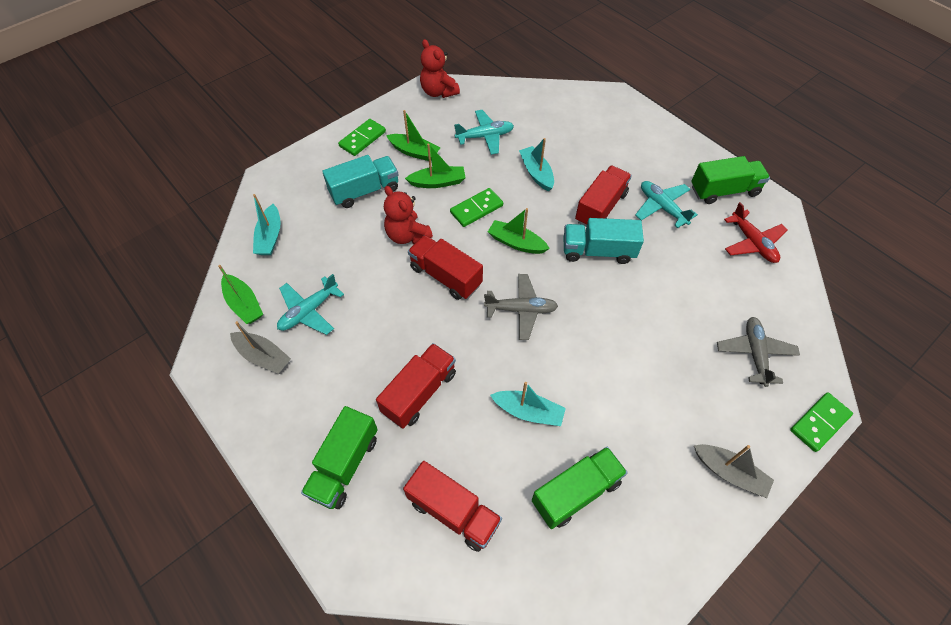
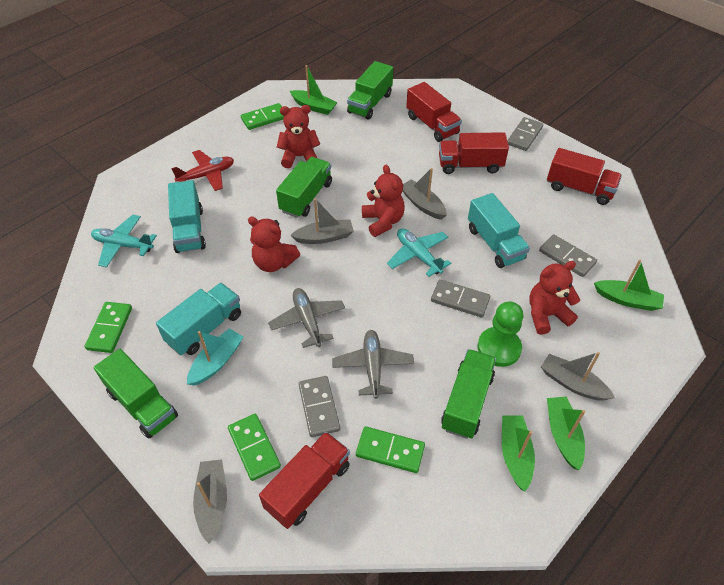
green domino: [338,119,386,156] [450,188,503,227] [790,392,853,452] = 3 -> [85,302,132,353] [228,414,281,481] [241,103,284,130] [356,426,425,473] = 4
green pawn: none = 0 -> [478,302,523,367] = 1
green truck: [301,406,378,509] [532,447,628,529] [691,156,770,204] = 3 -> [93,349,178,438] [276,157,332,218] [347,61,393,120] [441,349,496,439] = 4
grey boat: [230,321,291,374] [694,444,774,498] = 2 -> [193,459,227,544] [290,199,354,244] [403,168,447,220] [541,352,615,401] = 4
grey domino: none = 0 -> [299,376,340,437] [431,279,490,318] [507,117,543,151] [539,234,597,277] = 4
red teddy bear: [384,186,433,244] [420,39,460,98] = 2 -> [248,216,300,272] [277,105,320,168] [362,165,405,237] [529,261,580,335] = 4
turquoise boat: [253,194,281,255] [490,382,566,426] [519,138,554,192] = 3 -> [187,328,243,385] = 1
turquoise plane: [277,274,344,335] [454,110,514,155] [635,181,698,228] = 3 -> [91,215,157,267] [387,228,451,277] = 2
turquoise truck: [322,155,399,208] [564,218,644,264] = 2 -> [156,283,241,355] [168,180,206,253] [468,193,530,268] = 3

